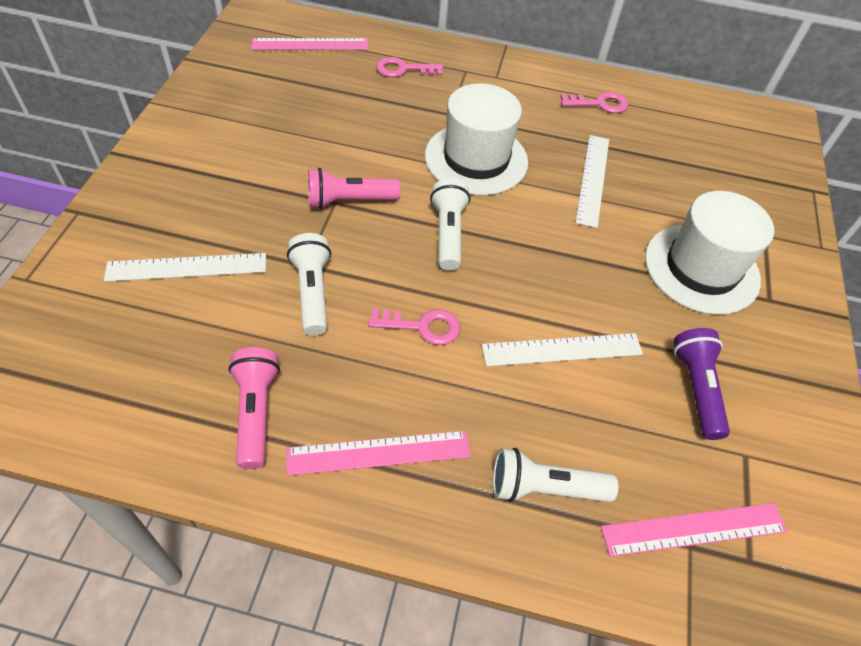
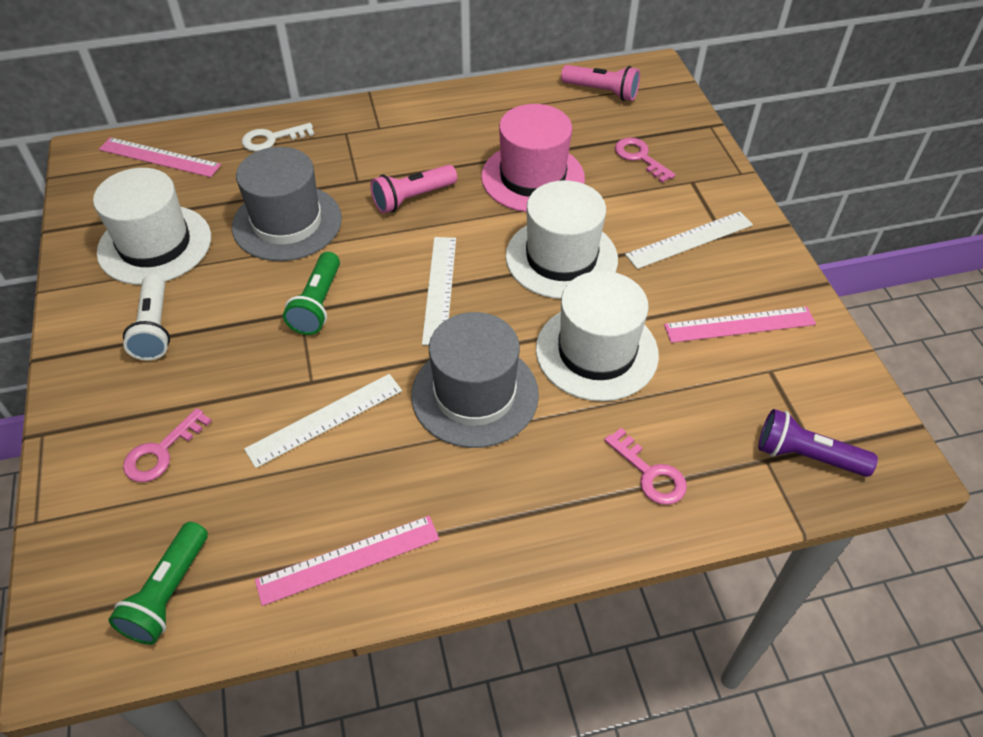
green flashlight: none = 0 -> [108,522,208,645] [283,252,340,335] = 2
grey hat: none = 0 -> [232,147,342,261] [411,312,539,448] = 2
pink hat: none = 0 -> [481,104,585,212] = 1
white flashlight: [287,233,331,336] [430,178,470,271] [493,448,618,502] = 3 -> [123,274,170,361] = 1
white hat: [425,83,528,195] [645,191,774,315] = 2 -> [93,168,211,285] [506,180,618,299] [536,271,659,401] = 3
white key: none = 0 -> [242,123,314,151] = 1

